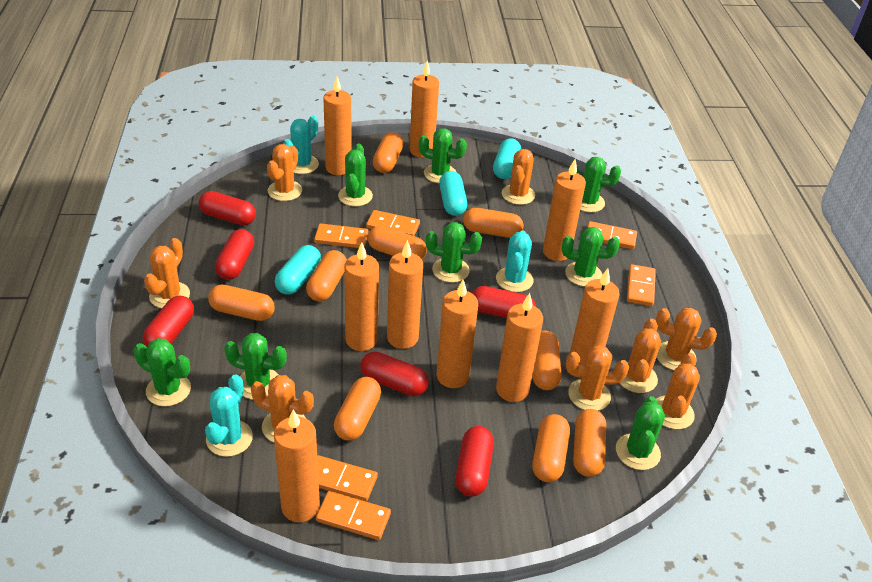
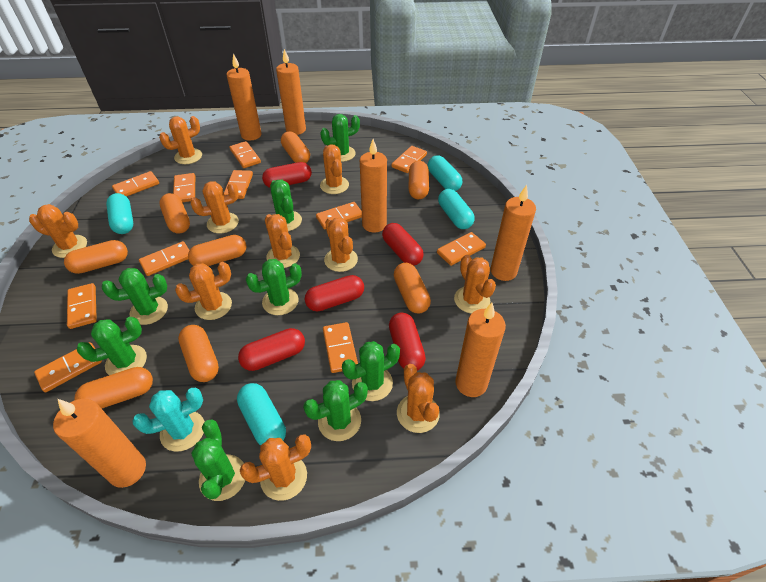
orange cactus: [144,238,190,308] [251,375,314,442] [267,144,302,201] [502,149,535,205] [566,345,629,411] [620,319,661,393] [656,308,717,370] [656,353,700,429] = 8 -> [29,204,87,258] [159,116,202,164] [175,262,232,320] [190,182,239,233] [240,434,311,501] [265,214,300,268] [320,145,349,194] [324,217,358,272] [397,364,440,433] [454,255,496,314] = 10
orange candle: [274,410,320,522] [323,77,352,175] [344,243,379,351] [387,240,423,349] [410,61,439,158] [436,280,478,388] [496,293,543,402] [543,159,586,261] [570,268,620,364] = 9 -> [53,399,146,488] [227,54,262,141] [276,49,306,135] [360,139,387,233] [455,303,506,397] [490,185,536,281] = 6
orange capsule: [208,285,275,321] [306,250,347,301] [334,377,381,441] [368,226,427,259] [373,132,404,173] [463,208,523,238] [532,331,562,390] [532,414,570,482] [573,409,606,477] = 9 -> [64,240,128,274] [75,367,153,409] [159,193,190,234] [178,325,219,382] [188,235,247,266] [281,131,310,163] [394,263,431,313] [409,161,429,199] = 8
orange domino: [314,224,368,248] [316,491,391,540] [317,455,378,501] [366,210,420,236] [587,221,637,249] [627,264,656,306] = 6 -> [34,342,102,392] [67,283,97,329] [112,171,159,197] [139,241,189,276] [173,173,195,202] [224,170,253,199] [229,141,261,168] [316,202,362,230] [323,322,358,373] [391,146,427,173] [437,232,486,266] = 11
red capsule: [143,295,194,348] [199,191,256,225] [215,229,254,280] [360,352,429,396] [455,426,494,497] [472,286,536,318] = 6 -> [238,328,305,371] [262,162,312,188] [305,275,364,312] [382,223,424,266] [389,313,426,371] = 5
turquoise cactus: [205,374,253,457] [283,115,319,174] [496,231,533,292] = 3 -> [133,388,205,452] = 1
turquoise capsule: [275,245,321,295] [439,171,467,216] [493,138,521,179] = 3 -> [106,193,133,234] [237,383,286,446] [428,155,462,191] [438,189,475,229] = 4

